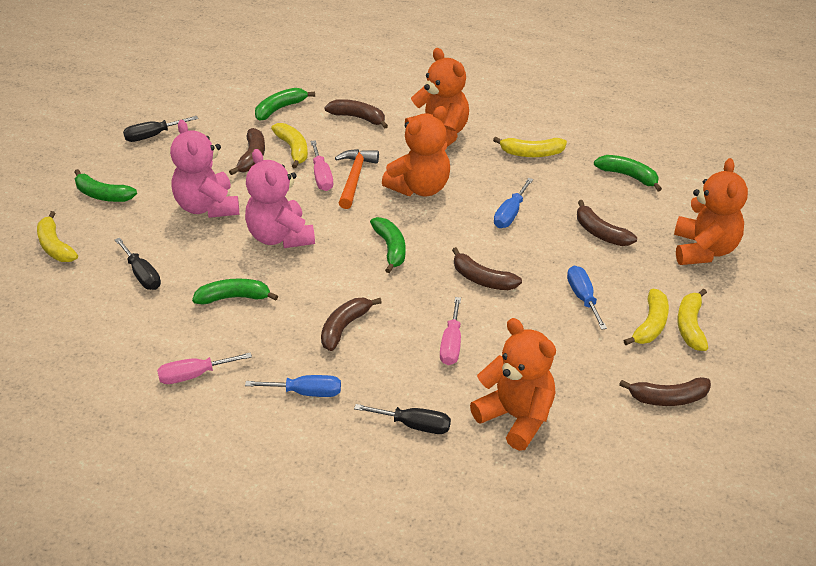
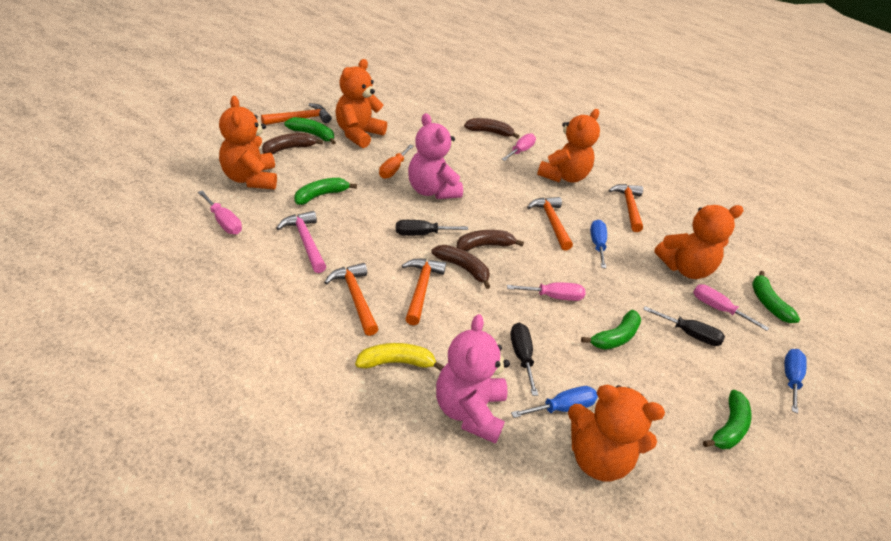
brown banana: [229,128,265,175] [321,298,382,351] [324,99,388,129] [452,247,522,290] [577,200,637,246] [619,377,711,406] = 6 -> [262,133,323,154] [431,245,491,289] [457,230,524,251] [464,118,519,139] = 4
orange hammer: [335,149,379,209] = 1 -> [261,103,331,125] [324,263,379,336] [402,259,446,325] [527,197,573,250] [609,184,643,232] = 5
orange screwdriver: none = 0 -> [379,145,413,179] = 1
orange teddy bear: [382,106,450,196] [405,48,469,147] [470,318,556,451] [674,158,748,265] = 4 -> [219,96,277,190] [335,59,387,148] [537,109,600,183] [568,384,665,481] [654,205,744,279] = 5
pink hammer: none = 0 -> [276,211,326,273] = 1
pink screwdriver: [157,352,252,384] [310,140,333,191] [440,297,461,365] = 3 -> [198,191,242,234] [501,133,536,161] [507,282,585,301] [693,284,769,331] = 4
yellow banana: [37,211,78,262] [271,123,308,169] [493,137,567,157] [624,289,669,345] [677,289,708,351] = 5 -> [355,343,444,371] = 1

